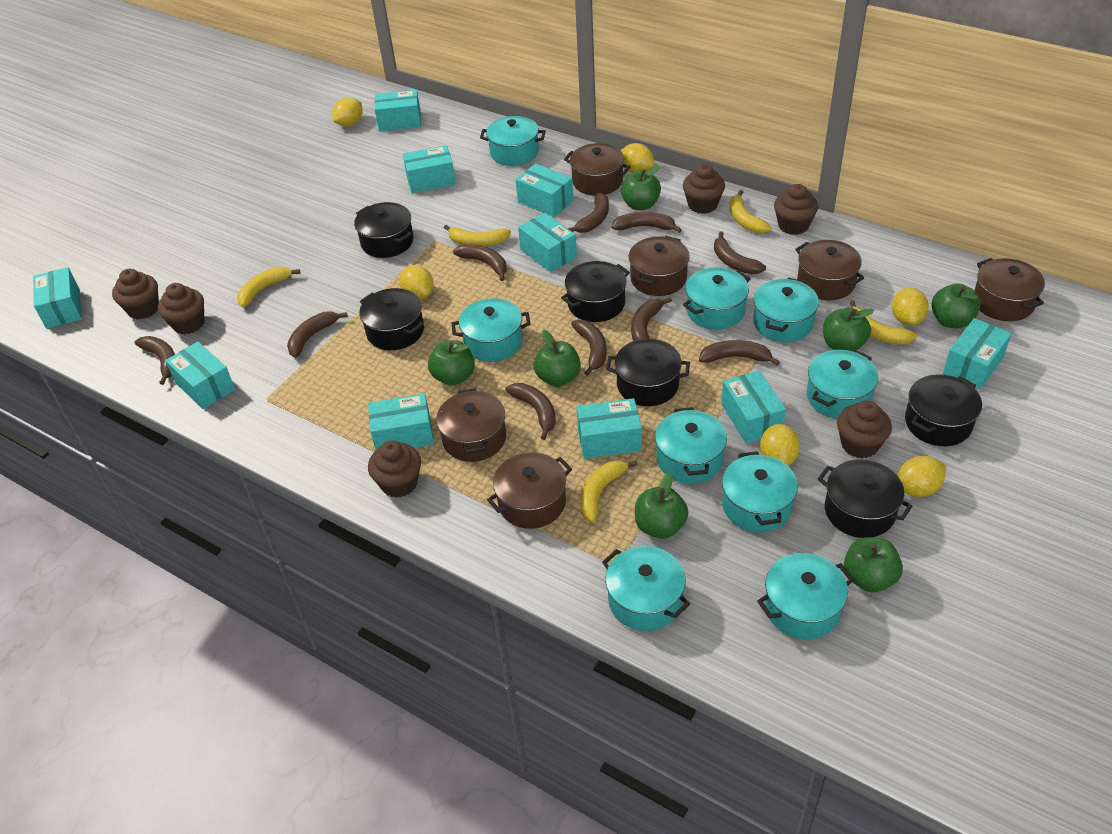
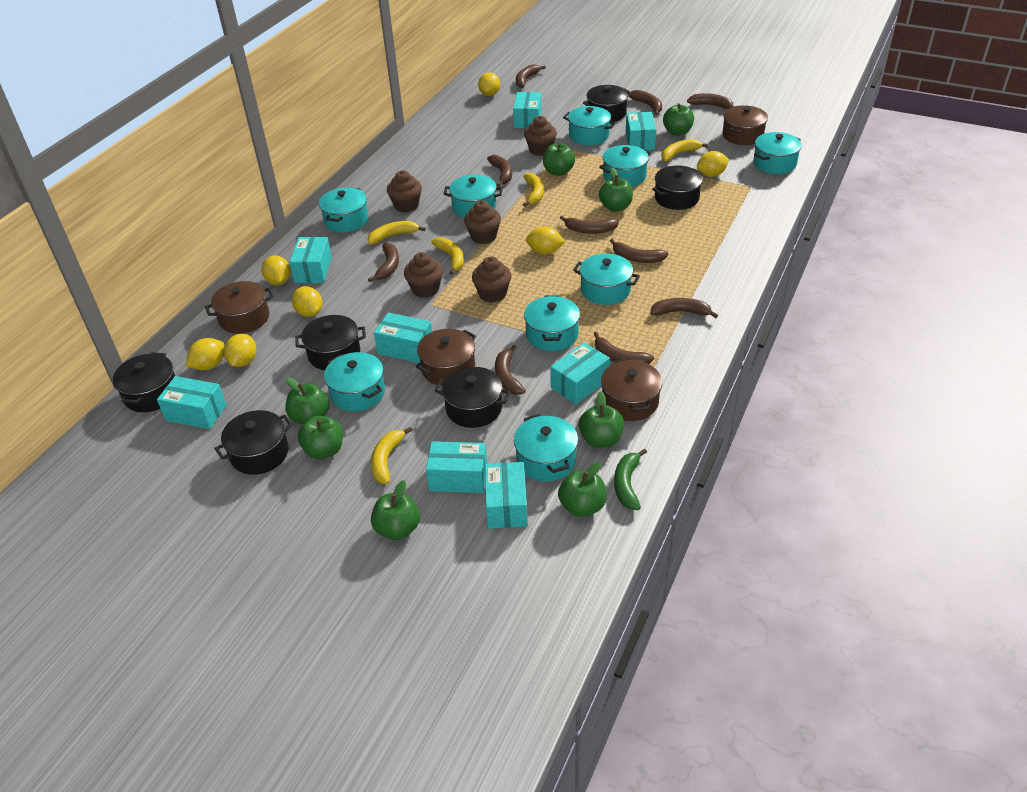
brown cupcake: [112,269,159,320] [158,283,205,334] [368,440,421,498] [683,164,725,214] [774,184,818,235] [837,400,892,458] = 6 -> [387,170,422,212] [404,252,443,298] [464,201,501,244] [472,256,512,303] [524,116,557,156] = 5
brown pot: [436,388,506,462] [487,452,572,529] [564,143,631,196] [629,236,690,296] [795,240,864,300] [974,258,1045,321] = 6 -> [205,281,274,334] [416,329,476,386] [601,358,662,421] [722,105,768,145] = 4
green apple: [428,340,475,386] [534,330,581,387] [621,166,661,210] [635,472,689,539] [823,308,874,352] [844,537,903,593] [931,283,981,328] = 7 -> [285,377,330,425] [298,415,343,459] [371,480,420,540] [543,143,575,176] [558,462,606,517] [579,391,624,448] [599,168,633,211] [663,103,694,136] = 8
green banana: none = 0 -> [614,449,647,510] = 1
turquoise box: [33,267,82,329] [165,341,235,409] [368,393,434,450] [375,90,421,132] [403,145,456,193] [516,163,574,217] [518,213,577,272] [577,398,642,459] [721,370,786,444] [943,318,1012,389] = 10 -> [157,376,227,429] [289,237,332,283] [374,312,432,363] [426,441,487,493] [485,462,528,529] [513,92,541,128] [550,342,610,404] [626,112,656,150] = 8
yellow lemon: [332,97,362,127] [399,265,434,299] [621,143,654,173] [760,424,800,466] [892,288,929,326] [898,456,946,497] = 6 -> [186,338,225,370] [224,334,256,367] [261,255,290,285] [292,286,322,317] [478,72,500,96] [526,226,565,254] [697,151,729,177] = 7

